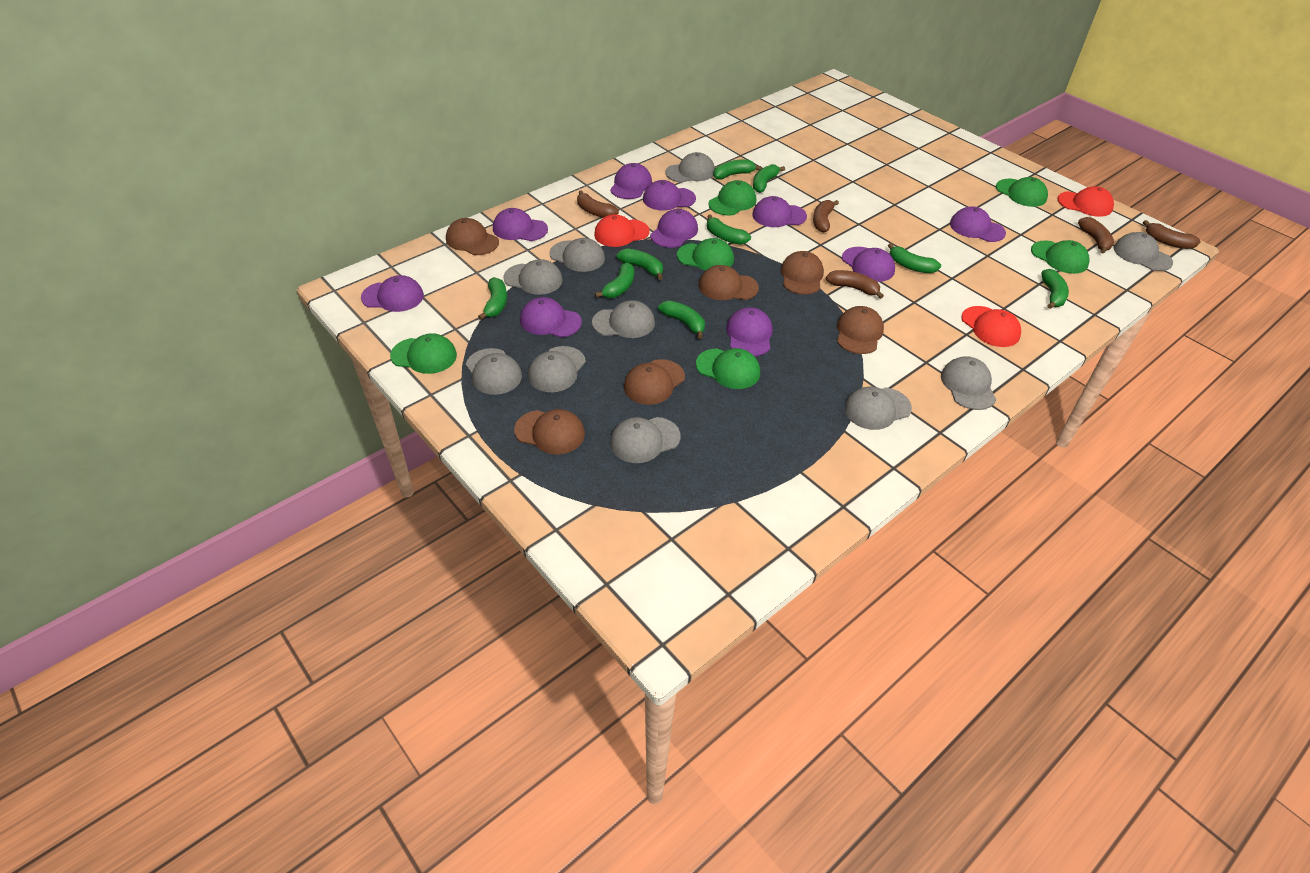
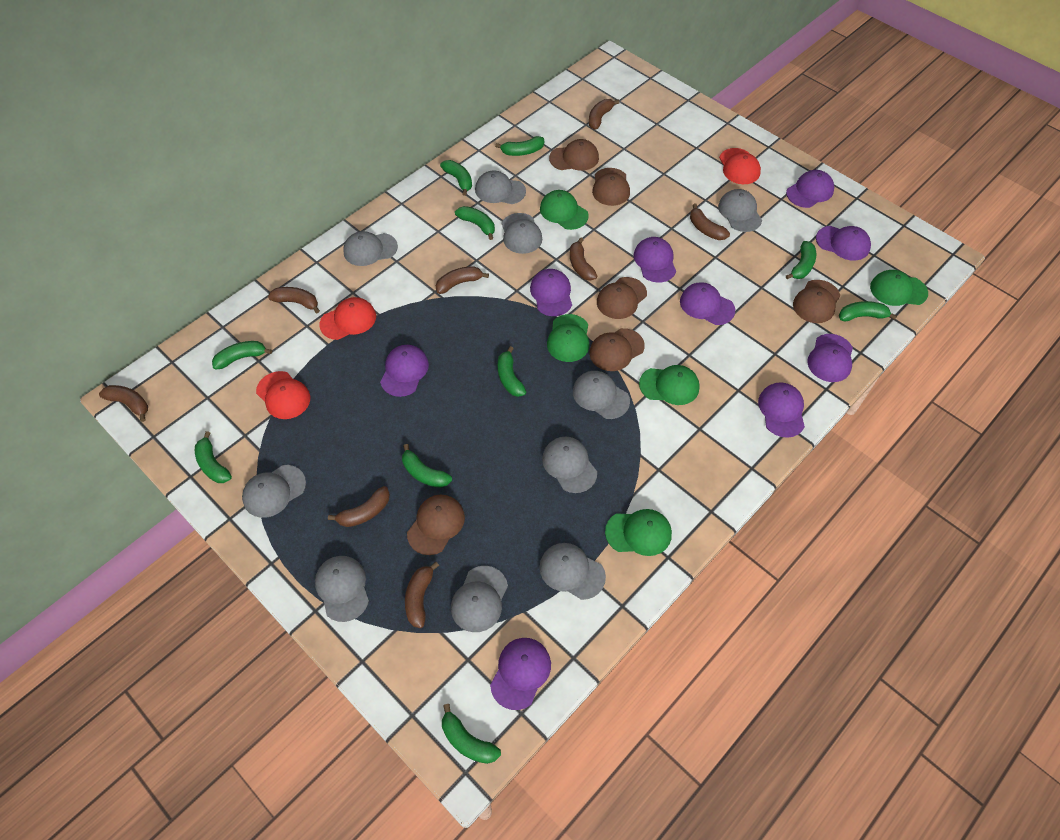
brown banana: [577,190,619,218] [813,200,839,233] [826,270,884,299] [1078,217,1114,253] [1143,220,1201,249] = 5 -> [99,385,148,422] [268,287,320,313] [328,486,390,527] [405,562,439,628] [436,266,489,294] [570,237,597,281] [589,99,620,130] [690,204,730,240] = 8
green banana: [478,277,507,320] [595,262,634,298] [617,248,663,280] [658,301,705,339] [707,214,751,245] [713,159,762,179] [753,164,785,193] [888,243,941,273] [1041,269,1069,309] = 9 -> [195,431,232,483] [212,341,272,370] [402,444,452,488] [440,160,472,196] [442,704,501,764] [455,206,495,240] [495,136,544,156] [498,346,526,397] [786,241,816,279] [839,301,897,322] = 10
green cap: [390,333,457,374] [677,238,734,271] [696,348,760,389] [708,180,756,216] [996,177,1048,207] [1031,240,1090,274] = 6 -> [540,190,589,230] [547,314,589,362] [605,509,672,556] [639,365,700,405] [870,270,928,306] = 5
purple cap: [361,275,424,312] [493,208,548,241] [520,297,582,338] [610,163,652,199] [643,180,696,211] [650,209,698,248] [726,307,773,356] [752,196,807,227] [842,247,895,282] [950,206,1006,242] = 10 -> [380,345,429,397] [490,638,551,710] [530,269,572,316] [633,237,676,283] [680,282,735,325] [758,382,805,438] [786,170,834,208] [807,334,853,382] [816,226,871,261] = 9

